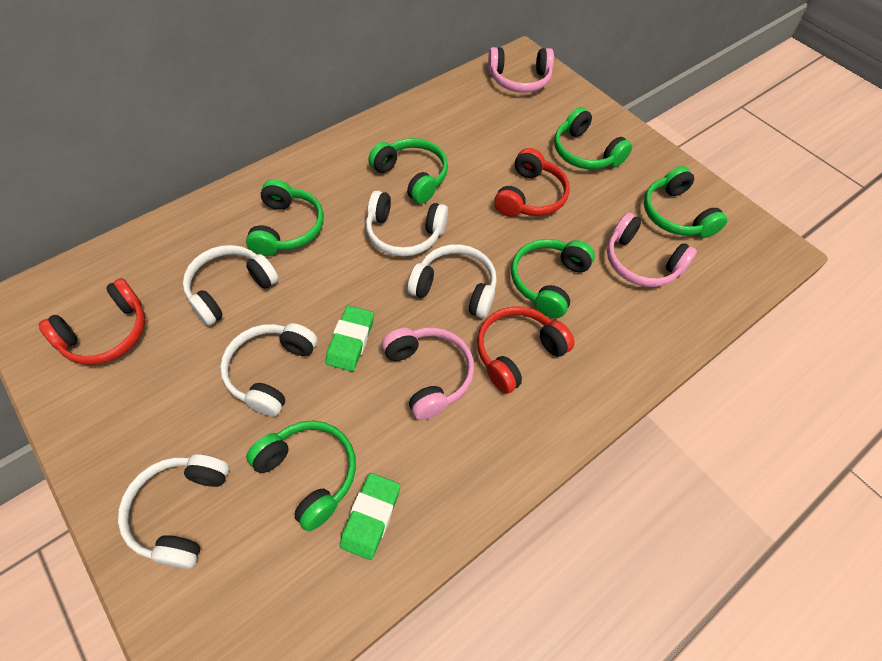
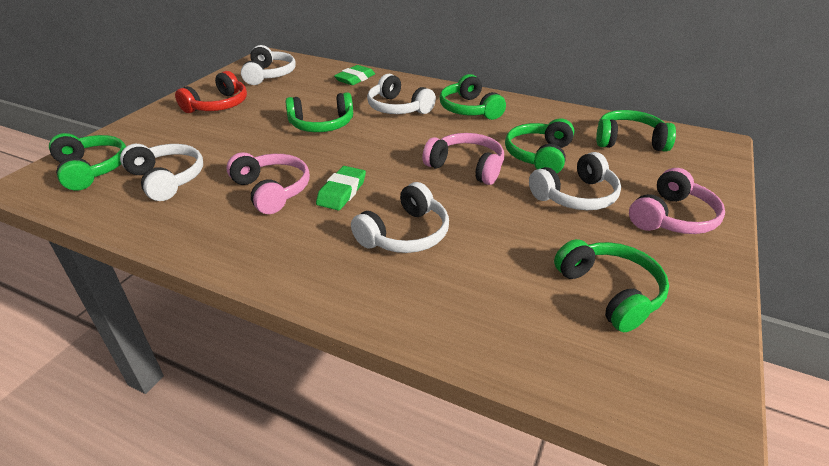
red headphones: [38,278,145,365] [477,306,575,394] [494,148,570,217] = 3 -> [175,71,247,113] = 1

